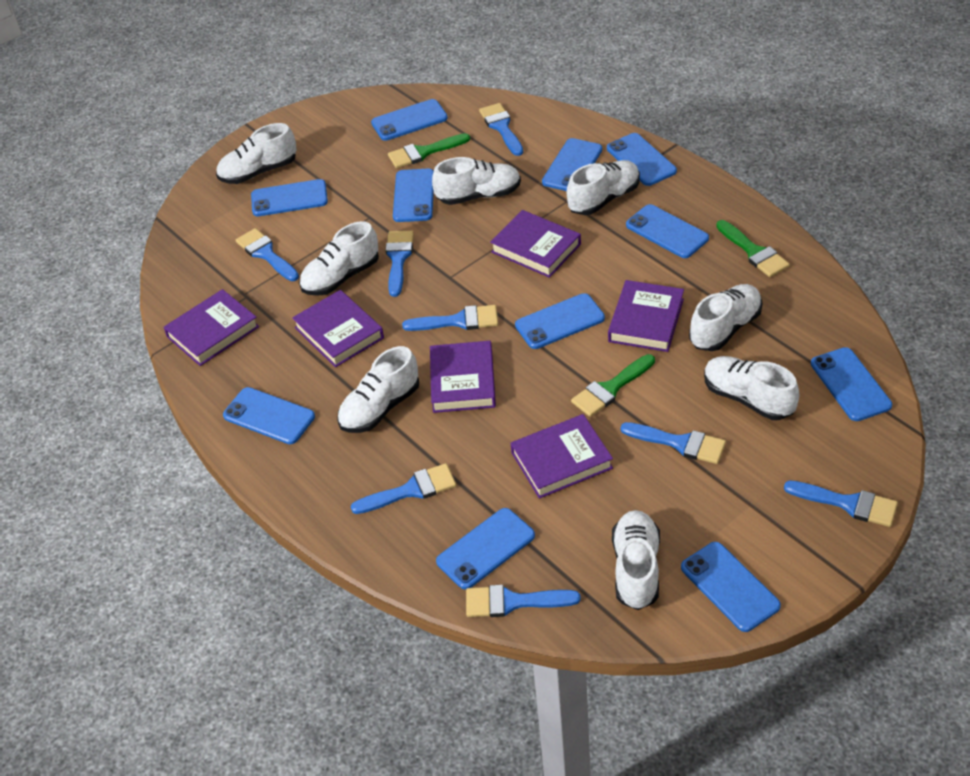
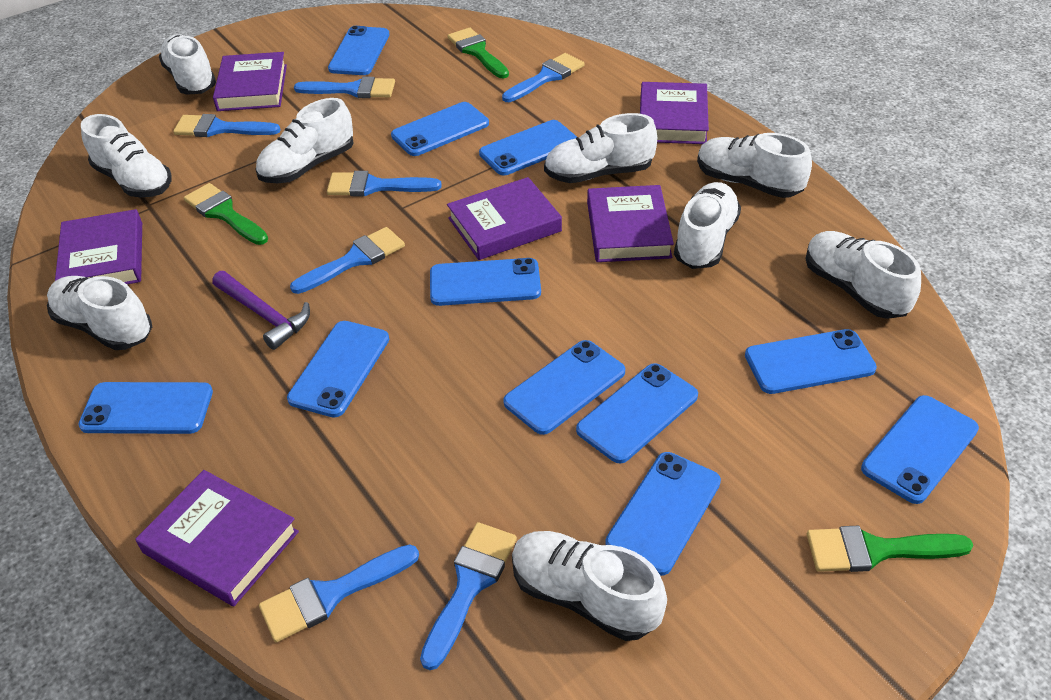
blue brush: [236,228,299,281] [351,463,456,514] [385,231,414,297] [402,305,498,331] [466,585,581,617] [479,103,523,156] [621,422,726,464] [784,480,898,527] = 8 -> [173,114,281,137] [259,544,419,642] [290,227,405,294] [294,77,395,98] [327,171,442,196] [420,522,517,670] [502,53,584,102] = 7
purple hammer: none = 0 -> [212,271,310,350] = 1
white shoe: [216,123,297,184] [299,221,379,296] [337,346,419,433] [432,157,521,205] [567,160,640,215] [612,510,660,610] [689,284,762,351] [704,356,799,420] = 8 -> [47,276,152,350] [81,114,172,197] [159,34,216,95] [255,98,353,183] [512,531,667,641] [544,113,657,183] [674,182,741,269] [697,133,812,198] [805,231,921,319] = 9

